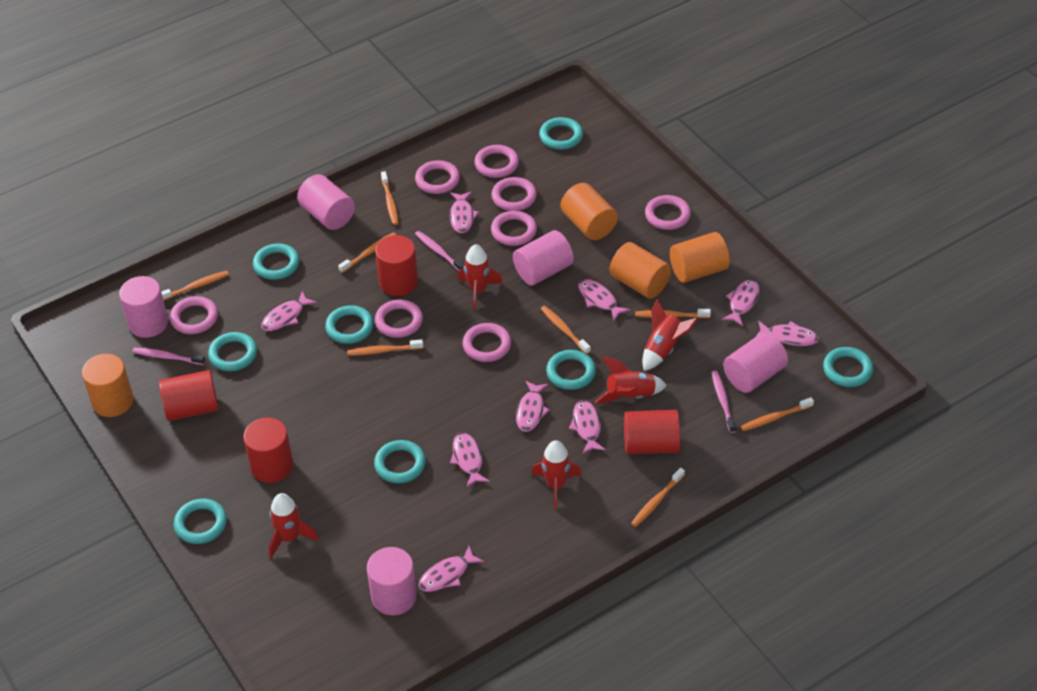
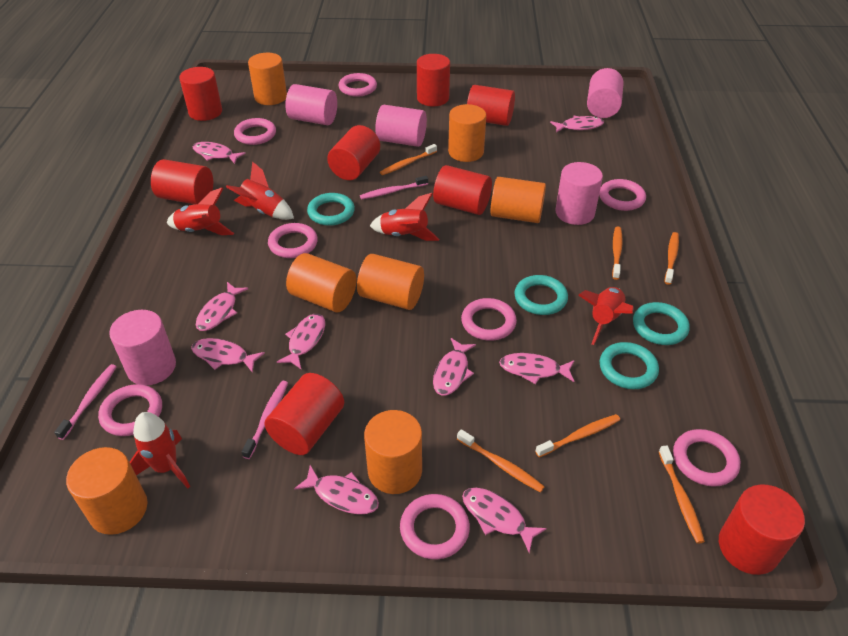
orange cylinder: [82,354,134,417] [561,183,618,240] [610,242,671,299] [670,232,730,283] = 4 -> [66,447,148,535] [248,53,287,105] [286,253,357,312] [357,254,424,310] [364,410,422,494] [448,104,486,162] [490,177,546,223] = 7
orange toothbrush: [161,271,229,300] [338,232,396,273] [347,339,423,356] [381,171,399,225] [541,306,591,354] [631,468,685,527] [635,309,711,318] [741,397,814,431] = 8 -> [380,144,437,175] [457,429,545,493] [535,414,620,457] [612,226,623,280] [659,446,705,544] [665,232,679,285] = 6
red cylinder: [159,370,219,421] [243,417,293,483] [375,235,418,296] [624,410,680,454] = 4 -> [151,159,213,204] [179,67,222,121] [265,373,344,455] [327,125,380,180] [417,54,450,106] [433,165,492,215] [467,85,515,126] [719,484,805,575] = 8
turquoise ring: [174,499,227,544] [208,332,257,371] [253,243,300,280] [325,305,374,344] [374,440,426,483] [539,117,583,150] [546,350,596,390] [823,347,873,387] = 8 -> [307,193,355,226] [514,275,568,315] [600,342,659,389] [633,302,690,345] = 4

